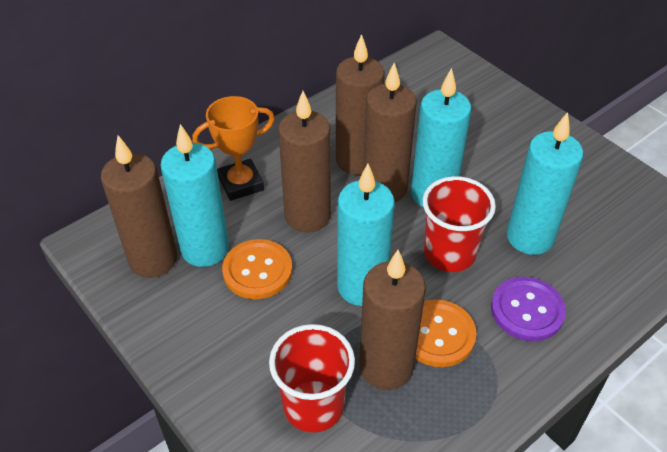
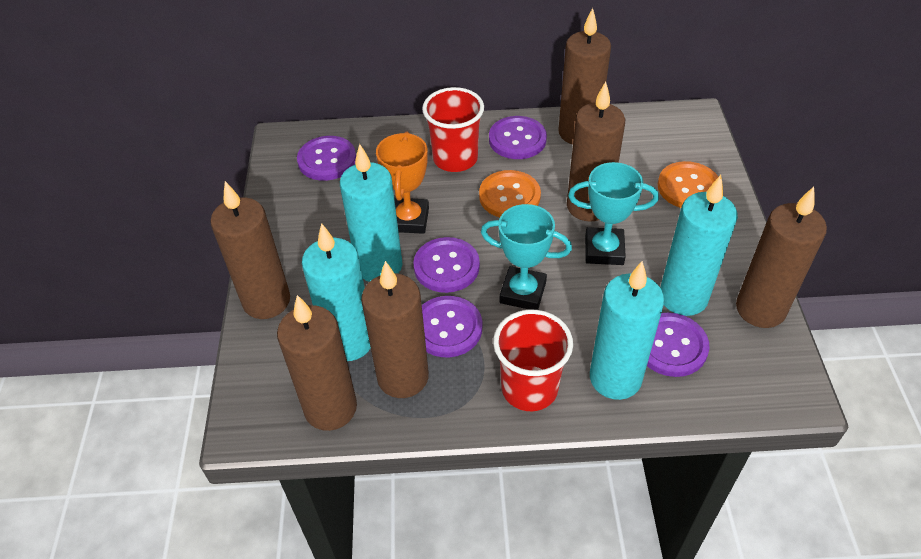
brown candle: [101,135,177,278] [278,91,331,233] [336,34,385,175] [359,250,426,390] [363,63,417,202] = 5 -> [210,181,290,319] [277,295,357,431] [361,261,429,398] [558,8,611,145] [567,82,625,222] [736,187,827,328] = 6
purple button: [491,277,566,341] = 1 -> [297,136,356,181] [413,237,480,293] [422,296,482,357] [489,116,547,159] [647,313,709,377] = 5
turquoise trophy: none = 0 -> [481,204,572,310] [568,162,659,265] = 2

